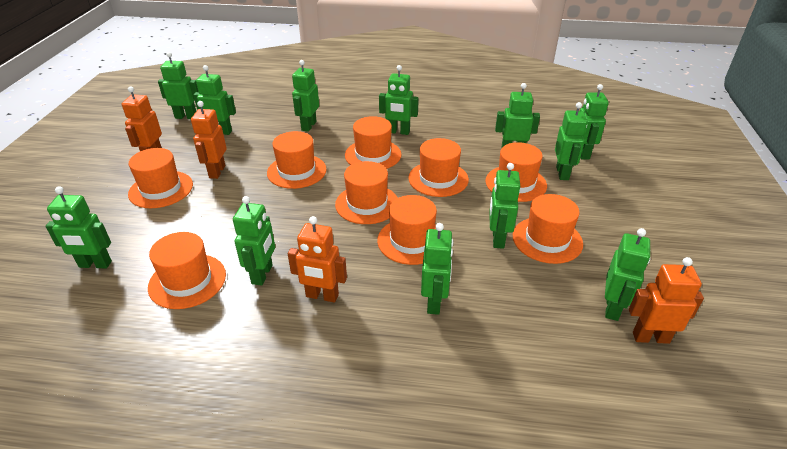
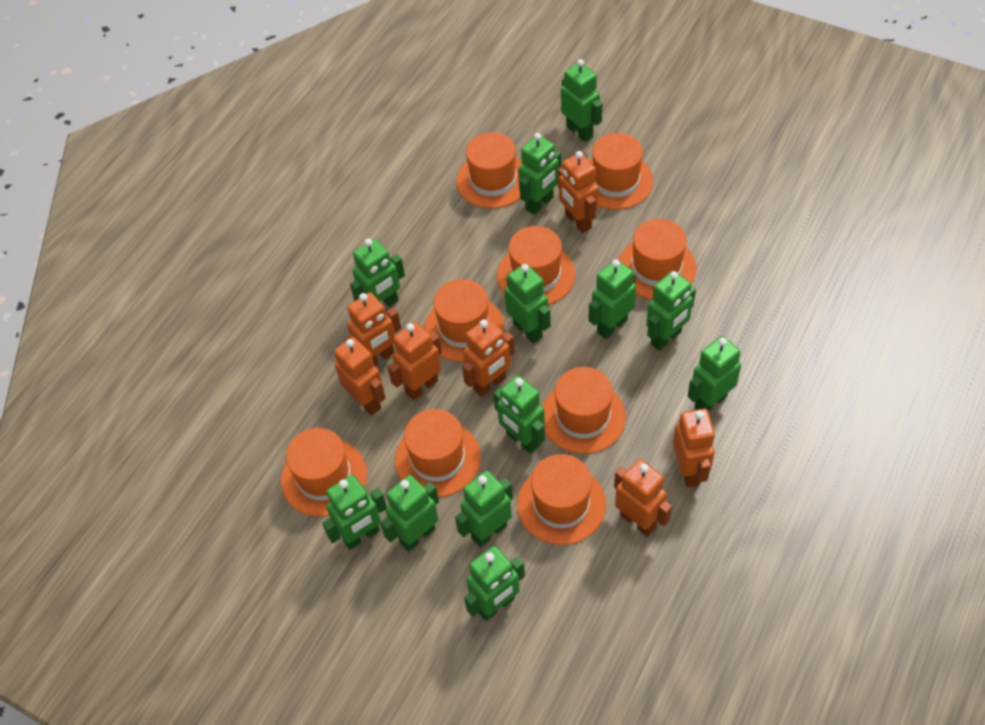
orange robot: [122,86,162,151] [191,101,227,179] [288,216,347,302] [629,257,704,344] = 4 -> [334,337,385,415] [344,292,401,366] [388,322,442,400] [462,318,515,397] [558,151,599,233] [614,459,672,537] [673,409,715,487] = 7

